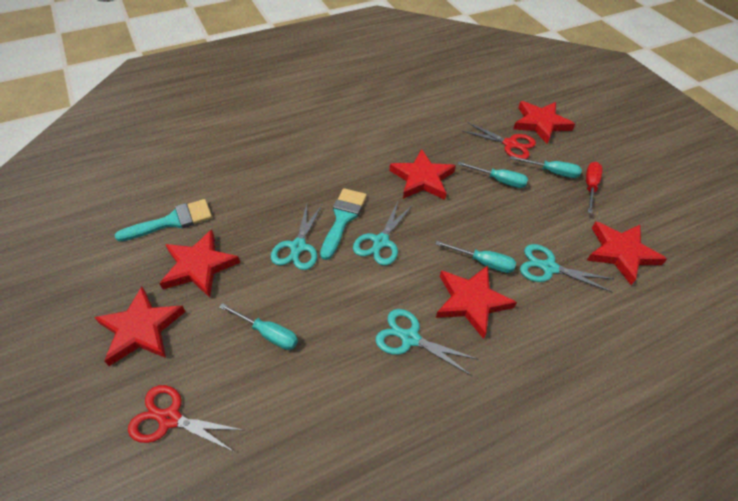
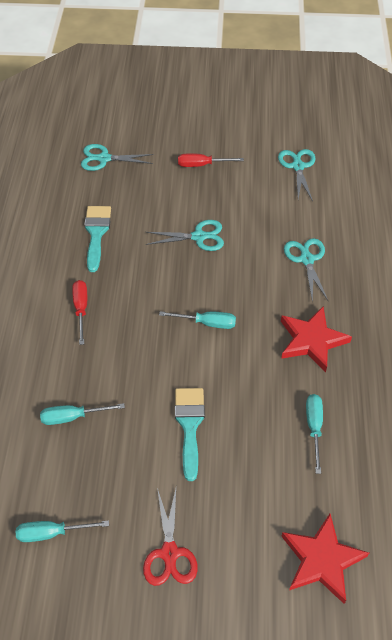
red scissors: [128,385,243,452] [462,122,536,159] = 2 -> [143,488,198,586] = 1
red screwdriver: [586,162,602,214] = 1 -> [72,280,87,345] [178,153,244,167] = 2
red star: [94,287,186,366] [159,229,240,298] [389,149,456,200] [436,265,517,339] [513,101,575,144] [587,221,667,285] = 6 -> [281,306,352,372] [281,514,369,604] = 2

